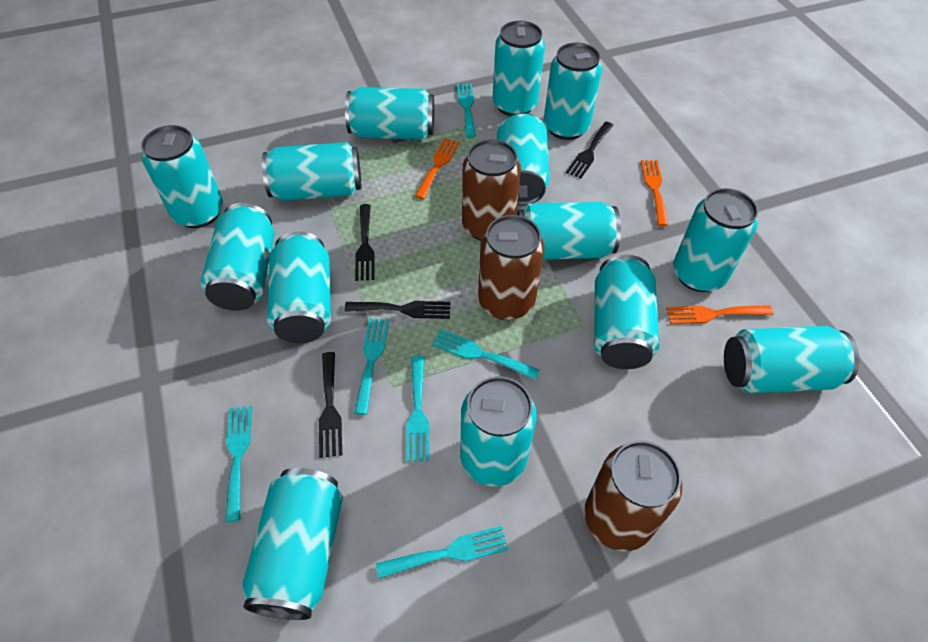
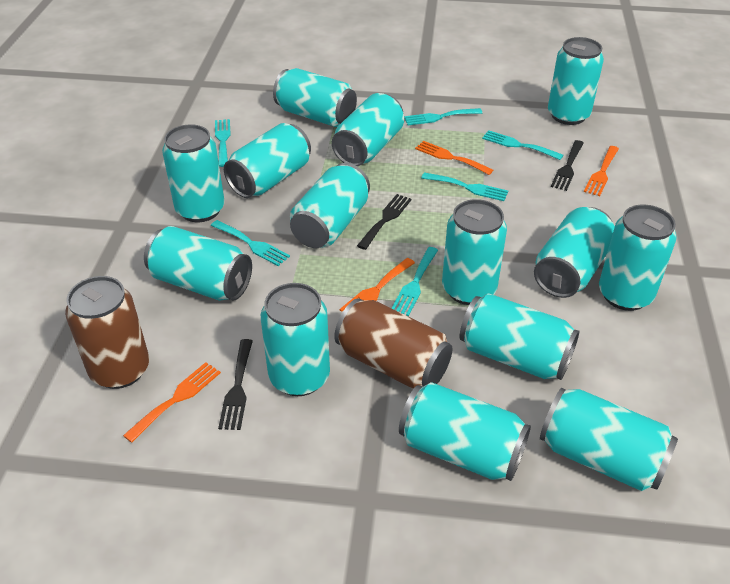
black fork: [319,352,342,458] [345,301,451,319] [355,204,375,281] [566,122,613,178] = 4 -> [218,339,253,430] [357,194,412,250] [551,140,584,191] = 3
brown can: [462,139,521,241] [478,215,544,320] [584,441,682,551] = 3 -> [65,276,149,389] [334,298,453,389] = 2
orange fork: [415,138,460,199] [641,160,668,226] [666,305,774,324] = 3 -> [123,362,221,443] [340,258,415,312] [415,141,493,175] [584,146,619,196] = 4

